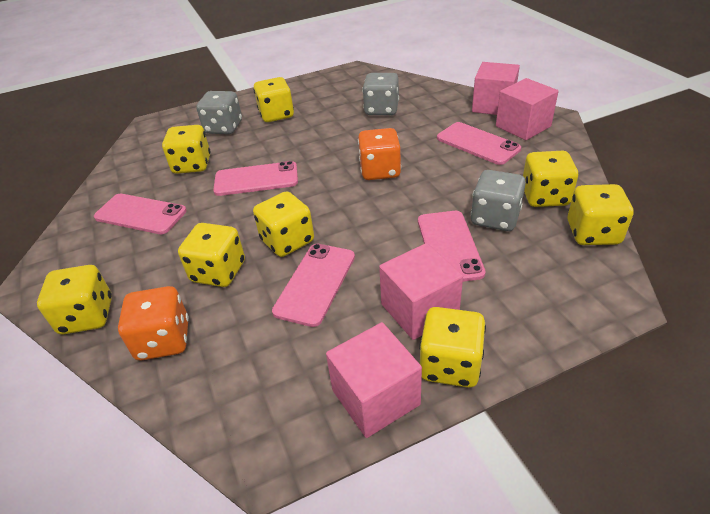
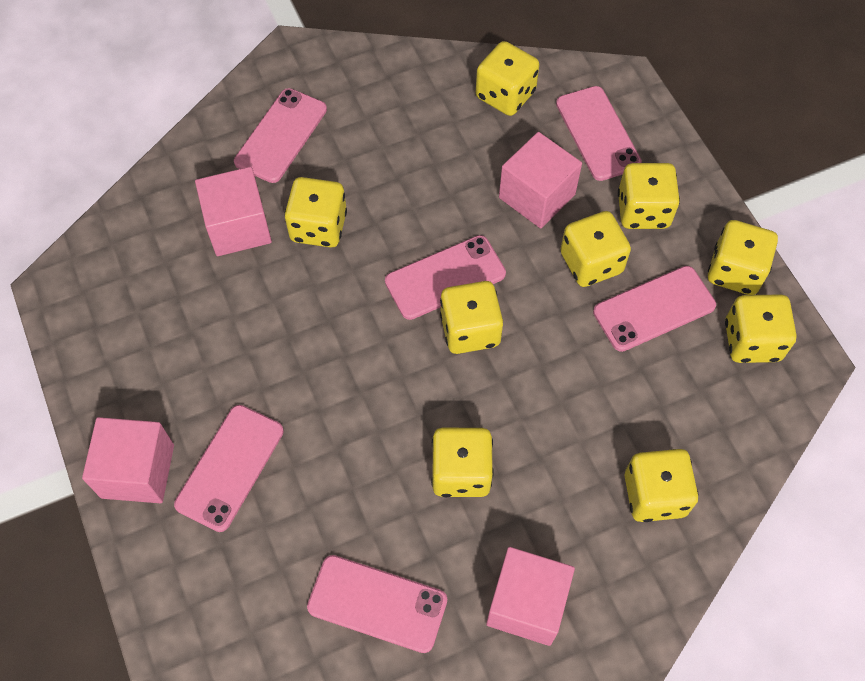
grey dice: [196,91,242,134] [362,73,399,115] [471,170,526,231] = 3 -> none = 0
orange dice: [118,286,189,361] [358,128,401,180] = 2 -> none = 0
pink phone: [94,194,187,234] [213,161,298,196] [272,244,355,327] [418,211,486,282] [437,122,521,165] = 5 -> [174,405,284,532] [234,88,327,183] [307,555,447,653] [385,235,506,320] [556,86,642,181] [593,266,716,352] = 6
yellow dice: [37,265,112,334] [162,125,210,174] [178,223,245,287] [253,77,294,122] [253,191,314,257] [419,307,486,388] [523,151,578,207] [567,184,634,245] = 8 -> [284,177,347,248] [431,427,494,497] [440,281,503,354] [476,41,540,116] [560,211,631,287] [618,163,680,229] [625,449,698,522] [708,220,778,295] [725,294,797,363] = 9

